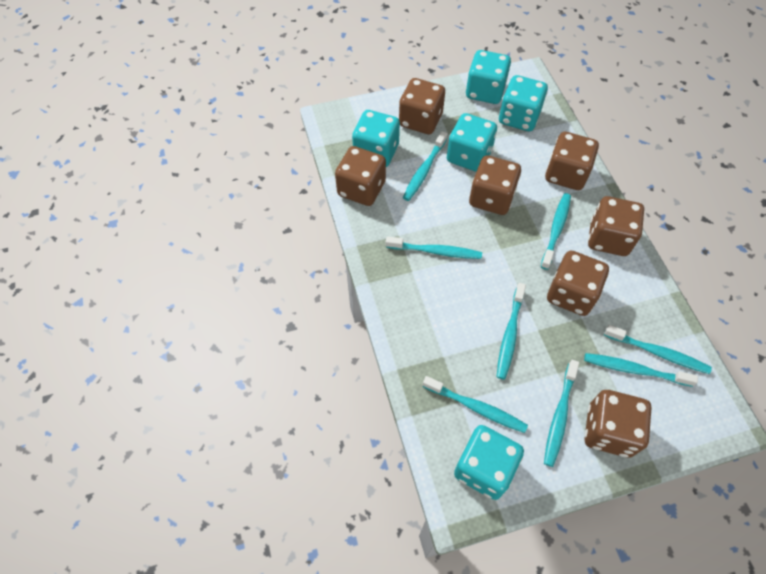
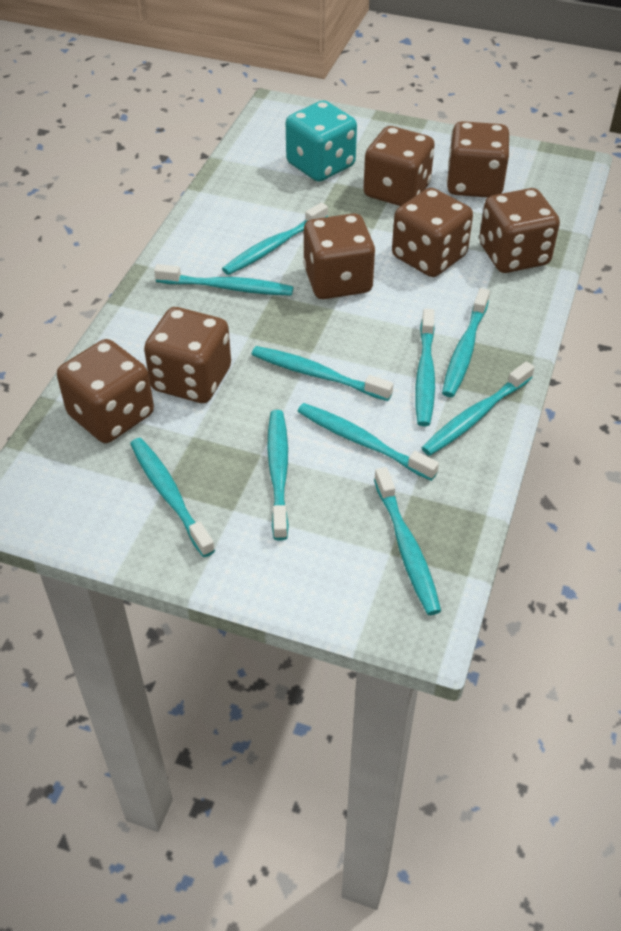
turquoise dice: [352,110,400,167] [447,113,497,172] [454,425,524,500] [466,50,511,104] [499,75,548,131] = 5 -> [286,100,357,182] = 1
turquoise toothbrush: [386,236,482,259] [403,131,447,201] [423,376,528,433] [497,283,526,380] [541,193,571,270] [544,360,579,467] [584,353,698,387] [604,325,712,374] = 8 -> [130,438,215,557] [154,264,293,296] [222,203,328,275] [251,346,393,401] [267,410,289,541] [297,403,439,481] [374,467,441,615] [415,308,435,426] [422,361,534,456] [442,288,490,397] = 10

